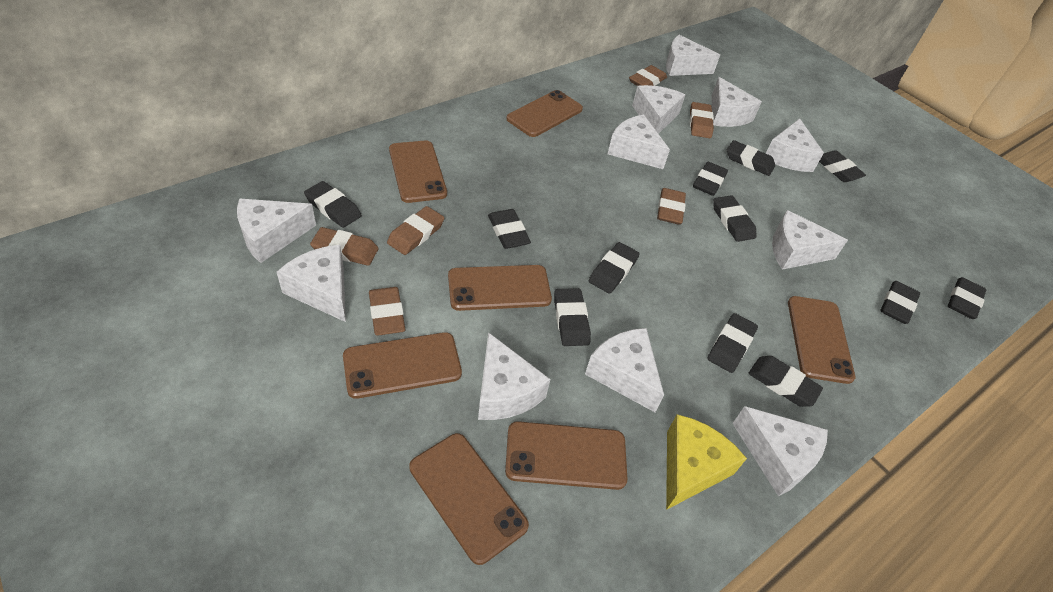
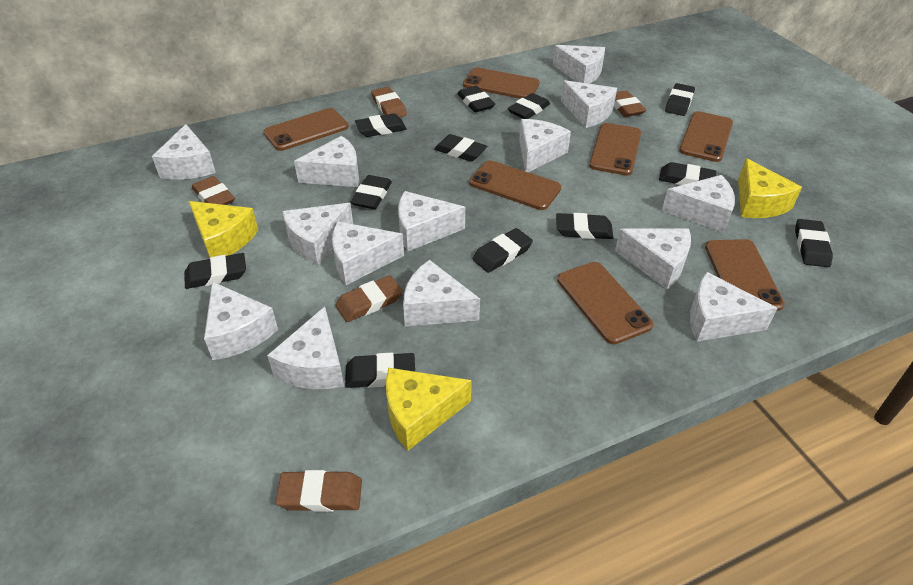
brown eraser: [310,227,379,266] [369,287,406,336] [387,206,444,255] [629,65,667,86] [657,188,686,225] [690,102,714,138] = 6 -> [192,176,235,205] [276,470,362,512] [335,275,403,322] [371,87,407,117] [614,90,646,117] = 5
white cheese: [237,199,316,263] [277,245,346,322] [478,332,550,420] [585,328,664,412] [608,115,670,169] [632,85,685,134] [666,35,720,76] [711,77,762,127] [732,406,828,496] [766,118,824,172] [772,210,848,270] = 11 -> [152,124,216,180] [204,282,278,360] [267,307,344,389] [283,203,353,265] [294,136,359,187] [332,221,404,285] [398,191,465,251] [403,260,480,326] [519,119,571,172] [553,45,605,84] [561,80,617,128] [615,229,691,289] [662,175,735,233] [690,272,777,341] = 14
yellow cheese: [666,414,747,510] = 1 -> [189,201,258,258] [386,368,472,451] [738,158,802,218] = 3

